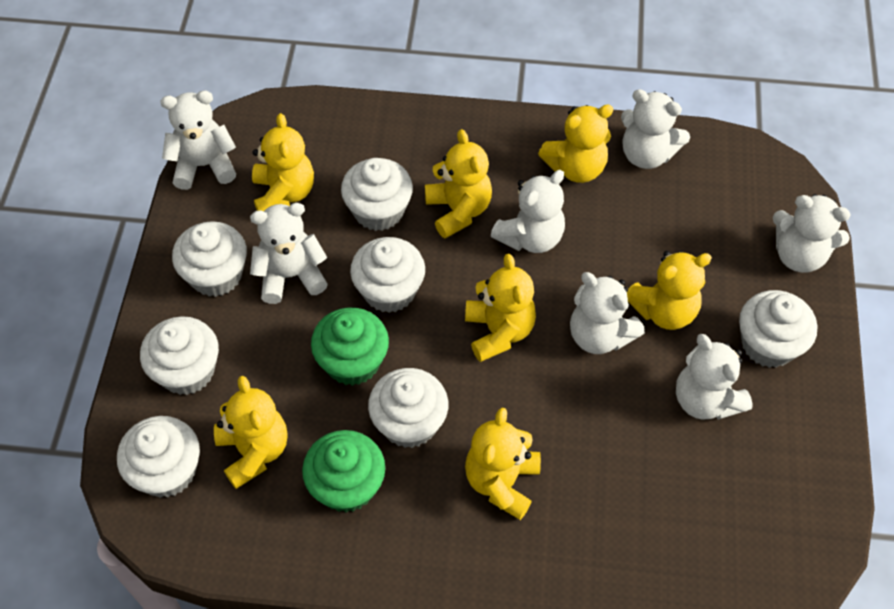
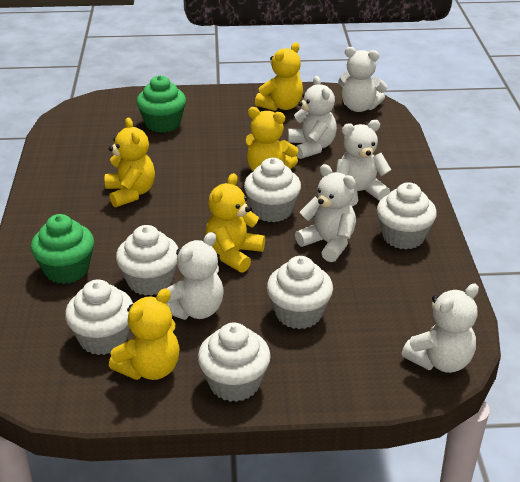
white cupcake: [117,416,200,498] [140,316,219,395] [172,221,247,297] [341,158,413,231] [350,237,425,313] [368,368,448,448] [739,290,817,368] = 7 -> [65,279,133,355] [116,225,179,296] [198,322,271,402] [244,158,301,222] [267,256,333,329] [377,182,437,249] = 6
white teddy bear: [160,91,236,190] [250,203,328,304] [491,170,565,253] [570,272,645,354] [621,89,690,169] [676,334,753,420] [773,194,851,273] = 7 -> [166,232,223,320] [288,76,337,159] [295,164,356,262] [336,120,391,207] [338,47,387,112] [402,283,479,373] = 6
yellow teddy bear: [214,376,287,489] [252,113,314,211] [425,129,492,238] [465,254,536,362] [465,407,541,520] [538,104,613,183] [627,251,712,330] = 7 -> [105,117,155,207] [109,288,180,380] [206,173,265,273] [245,107,298,172] [255,42,303,111] = 5

